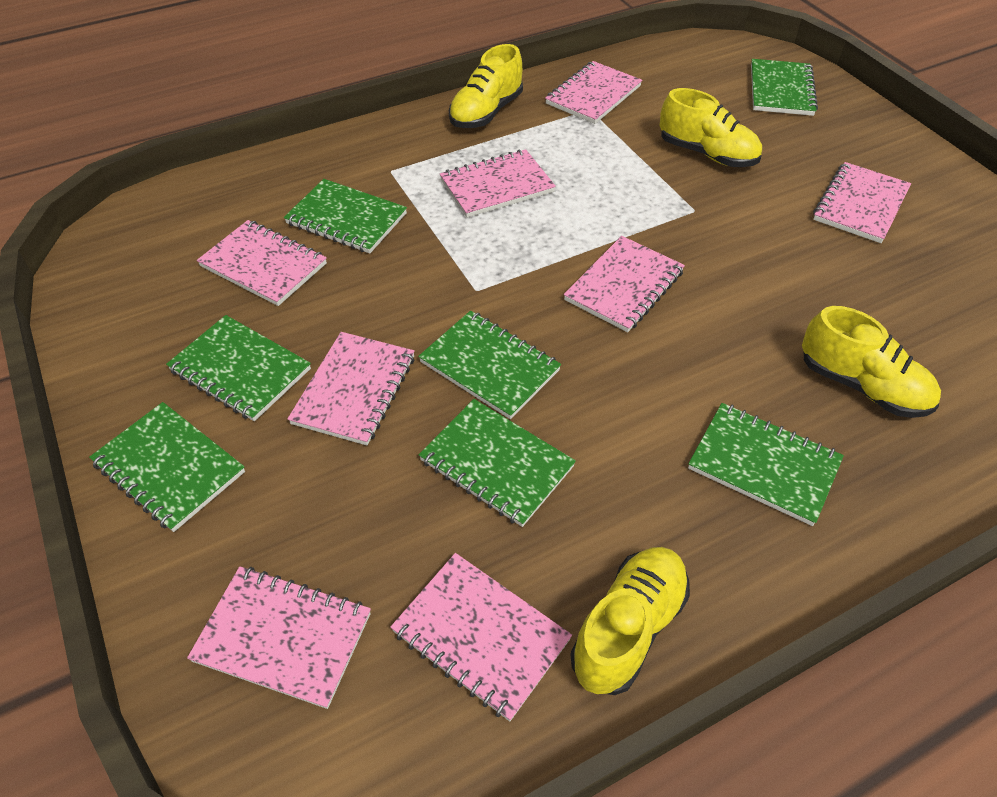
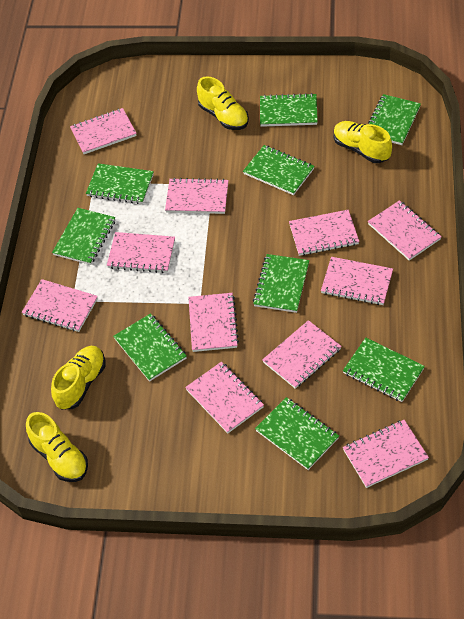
green notebook: [89,402,245,532] [166,315,311,421] [284,179,407,254] [418,311,561,419] [419,399,576,527] [688,403,844,526] [751,59,818,116] = 7 -> [52,208,115,265] [86,163,154,204] [113,313,187,382] [243,145,314,195] [253,254,309,313] [255,397,339,470] [260,93,318,127] [343,338,425,402] [368,94,421,145] = 9
pink notebook: [187,566,371,709] [197,220,327,306] [288,332,415,445] [390,553,572,721] [440,149,556,218] [545,61,642,124] [564,236,685,332] [813,162,911,243] = 8 -> [22,279,98,332] [70,108,137,154] [107,232,175,273] [165,178,229,214] [185,362,264,433] [188,293,239,352] [262,320,341,389] [289,210,359,256] [321,257,393,305] [343,420,429,488] [368,200,442,261] = 11

